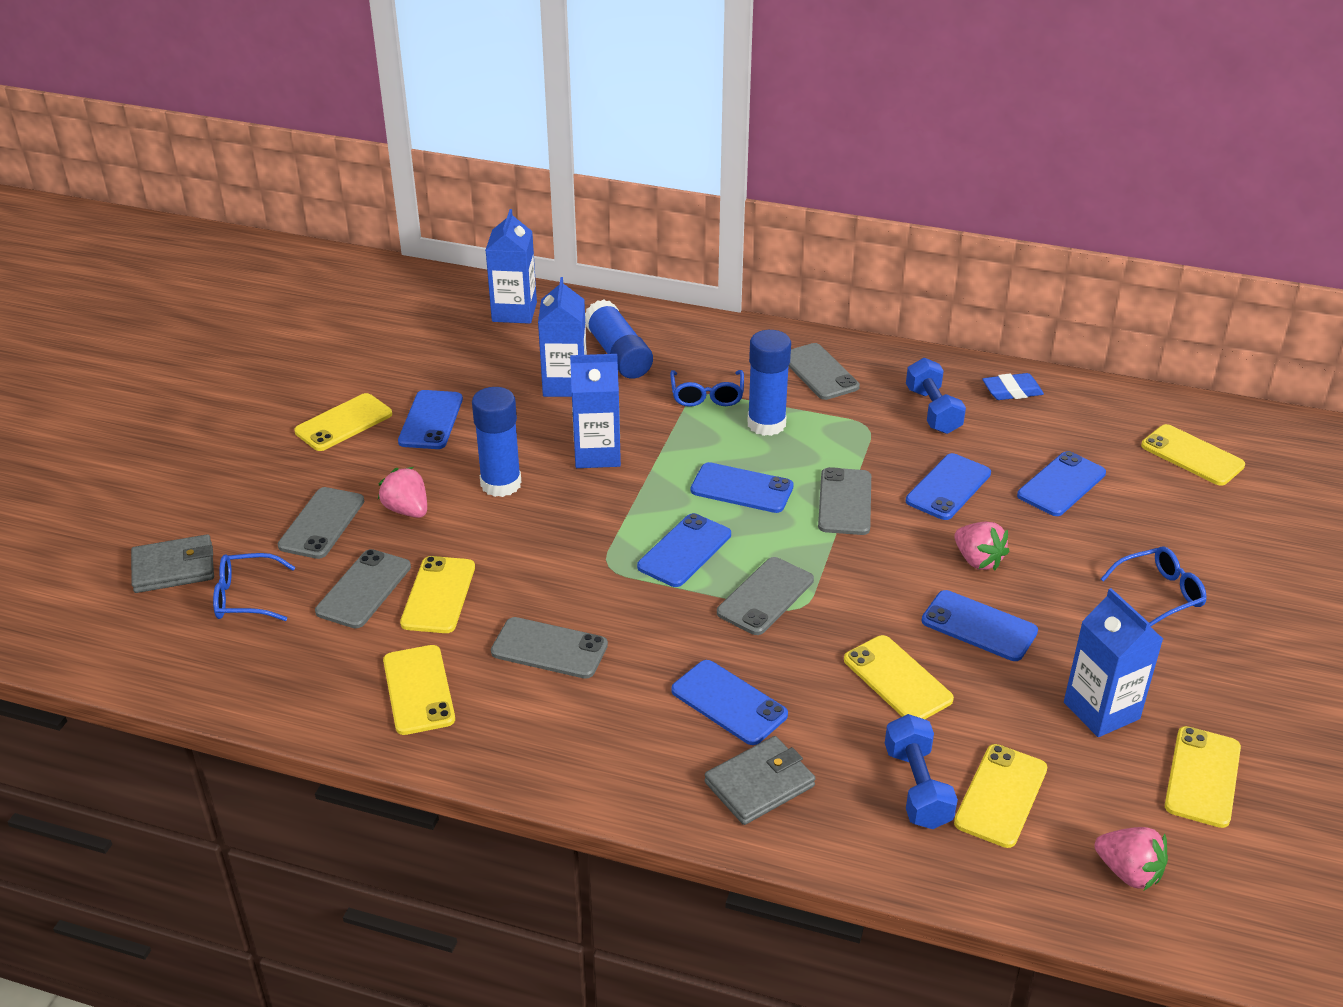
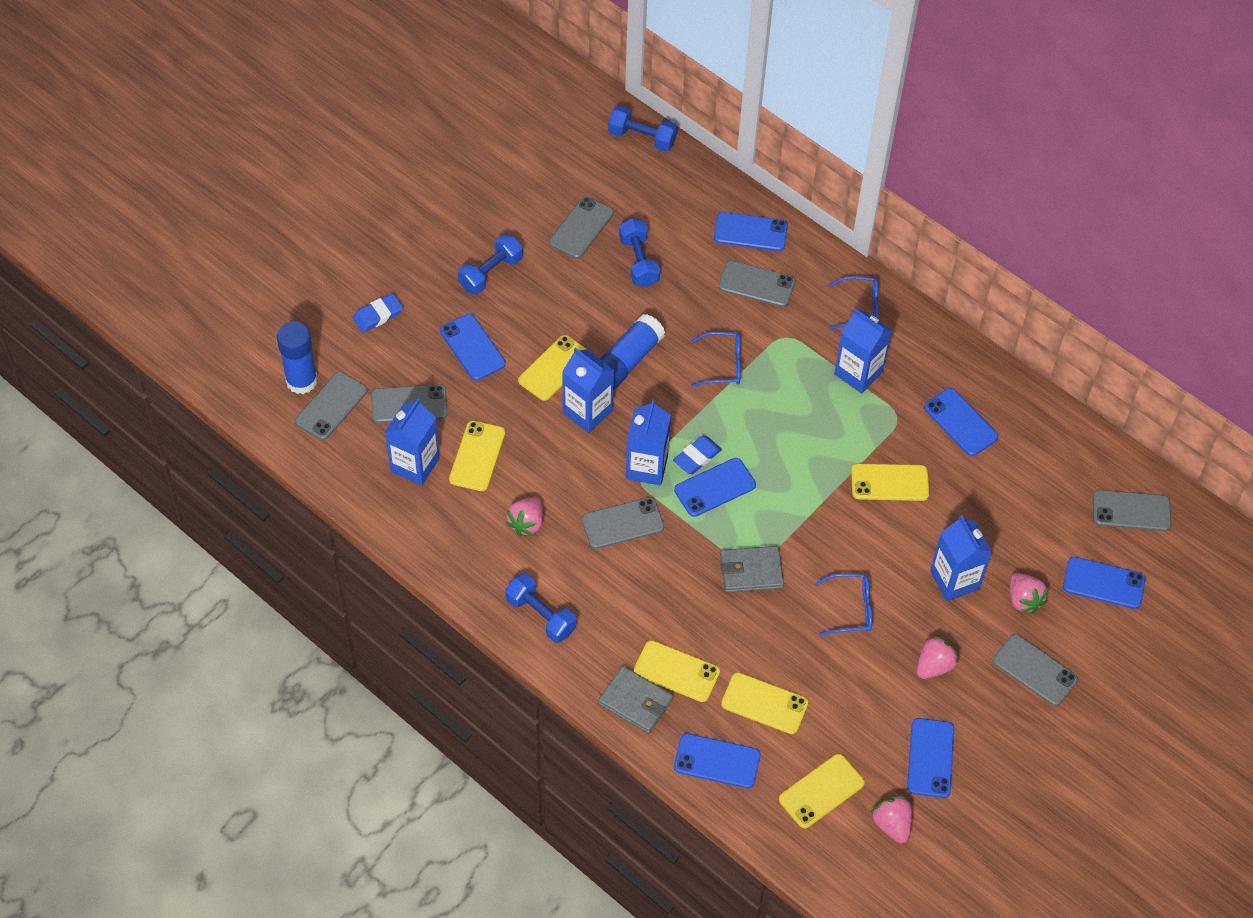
blue carton: [486,209,537,324] [538,277,587,397] [570,354,621,468] [1064,588,1163,737] = 4 -> [385,399,440,486] [562,348,614,433] [626,400,671,486] [834,309,892,393] [930,515,992,601] = 5
blue dumbbell: [885,714,958,829] [906,358,966,434] = 2 -> [458,234,523,294] [505,574,577,643] [608,105,678,152] [619,218,660,287] = 4
blue eraser: [982,373,1044,400] = 1 -> [353,293,403,332] [673,436,722,474] = 2
blue glue stick: [472,387,521,497] [585,299,653,379] [747,330,791,436] = 3 -> [277,321,318,394] [600,314,665,390] = 2
grey phone: [278,487,364,559] [315,549,411,628] [491,617,608,679] [717,557,814,635] [788,343,860,400] [818,467,871,535] = 6 -> [295,372,367,440] [371,384,448,423] [549,196,614,259] [582,497,664,549] [718,260,795,307] [993,634,1078,706] [1093,490,1171,531] = 7
pink strawberry: [378,467,427,518] [955,522,1009,571] [1095,827,1168,890] = 3 -> [506,497,543,536] [871,796,912,844] [917,635,959,679] [1010,573,1049,613] = 4
yellow phone: [294,393,392,451] [383,645,455,735] [400,556,475,633] [844,635,954,719] [954,744,1047,848] [1141,424,1245,486] [1165,726,1241,828] = 7 -> [449,421,505,491] [518,335,588,401] [634,640,720,702] [721,672,808,734] [779,754,865,828] [851,464,929,501] = 6

